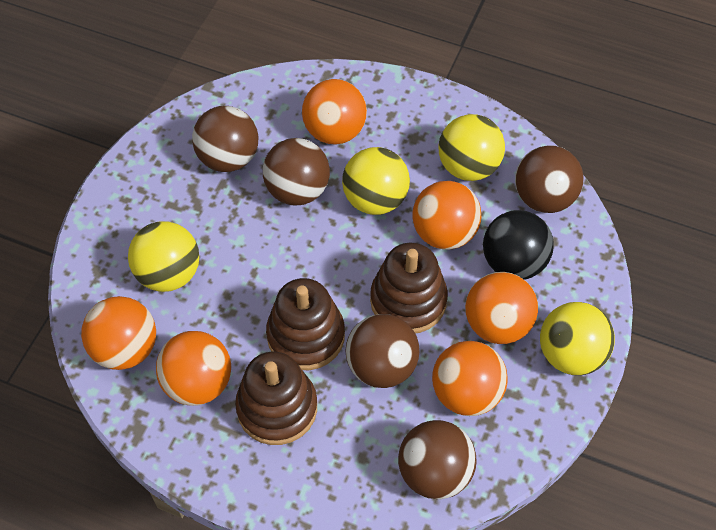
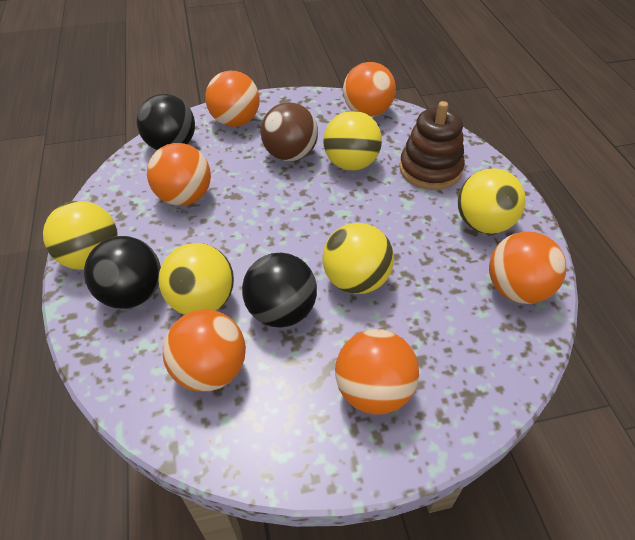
black ball: [483,210,554,280] = 1 -> [84,236,161,309] [136,94,195,150] [242,253,317,328] = 3
brown ball: [192,106,259,172] [263,138,330,205] [346,314,420,388] [398,420,477,499] [515,146,584,213] = 5 -> [261,102,318,161] = 1
brown stacking toy: [235,352,317,445] [266,278,345,370] [370,243,448,333] = 3 -> [399,101,465,190] = 1
yellow ball: [128,221,199,292] [342,147,410,215] [438,114,505,181] [540,302,615,375] = 4 -> [43,201,118,270] [158,243,234,315] [322,223,394,294] [323,111,382,171] [457,168,526,234] = 5

